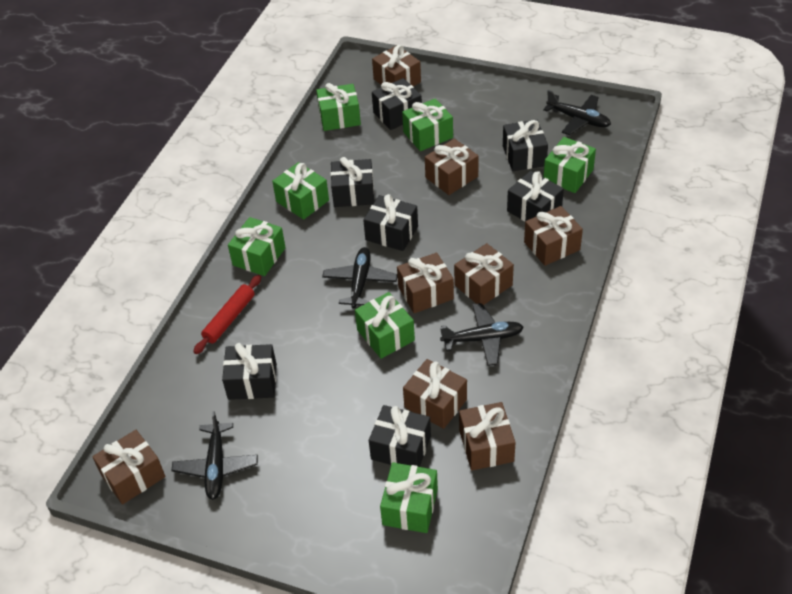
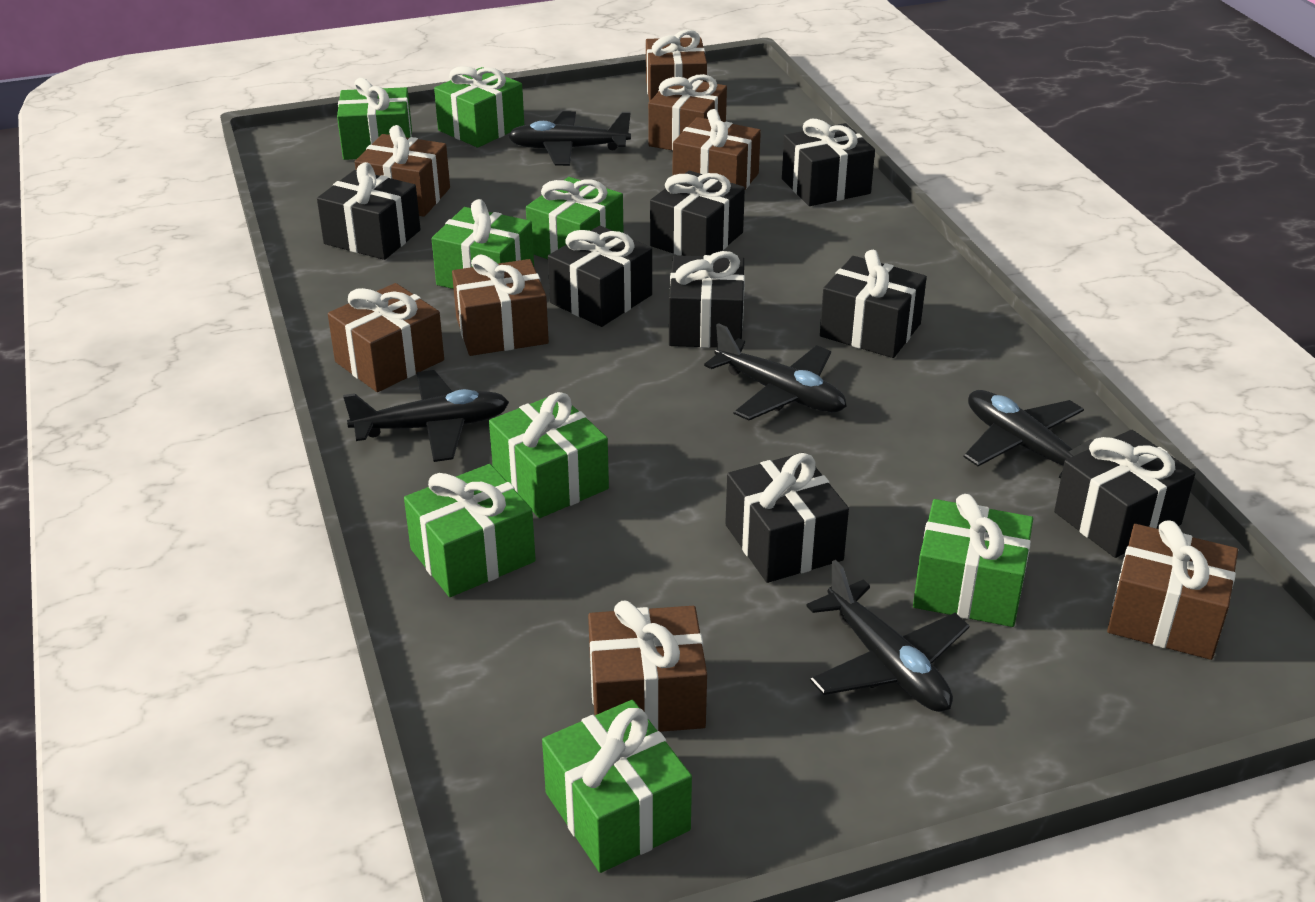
black gift: [222,343,277,400] [331,157,374,207] [363,194,418,251] [369,405,431,467] [372,78,422,130] [503,120,548,171] [507,171,564,221] = 7 -> [317,162,421,260] [548,226,652,327] [650,171,745,256] [669,251,745,348] [725,453,849,583] [782,119,875,206] [820,250,927,358] [1054,430,1195,558] = 8
black plane: [172,411,258,500] [322,247,398,309] [440,303,524,366] [543,90,611,135] = 4 -> [343,370,509,462] [508,111,631,166] [704,323,847,421] [806,560,969,712] [964,390,1093,479] = 5
green gift: [228,217,286,276] [272,162,329,220] [316,83,361,131] [355,292,415,359] [380,462,438,533] [402,98,453,151] [543,137,596,193] = 7 -> [337,78,412,160] [404,464,536,597] [431,199,534,289] [434,66,524,148] [489,392,609,518] [526,177,623,259] [542,700,692,873] [913,494,1033,627] = 8
red rolling pin: [193,275,261,354] = 1 -> none = 0

